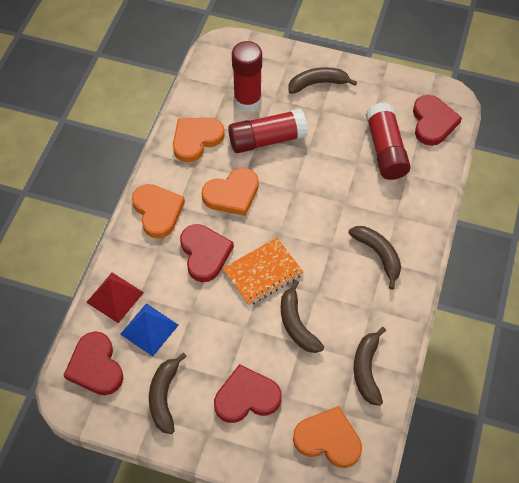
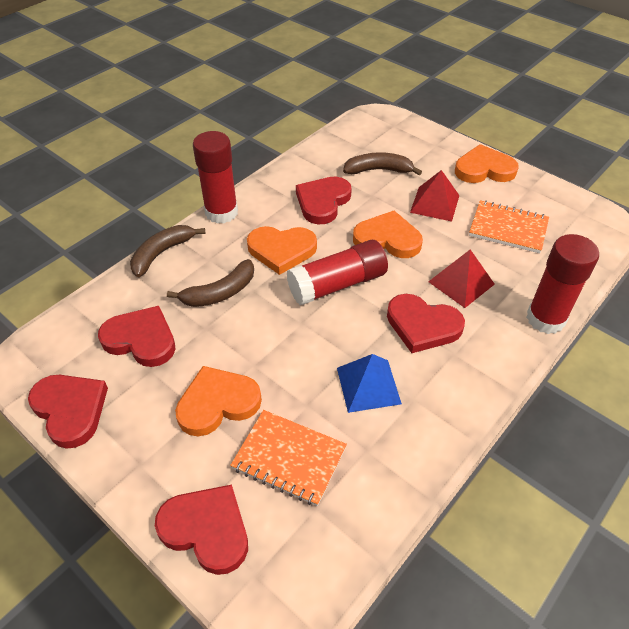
brown banana: [149,353,187,434] [281,280,324,353] [288,67,357,94] [348,226,401,290] [354,327,386,406] = 5 -> [130,225,205,277] [167,259,254,307] [343,152,422,175] = 3
orange notebook: [223,238,304,306] = 1 -> [230,410,347,506] [469,200,549,253] = 2
red heart: [63,332,124,395] [180,224,234,282] [214,364,282,423] [413,95,462,146] = 4 -> [28,375,108,449] [98,306,176,367] [155,485,248,575] [296,177,352,224] [387,294,465,353] = 5
red pyramid: [86,273,144,323] = 1 -> [410,170,459,222] [428,249,495,308] = 2

